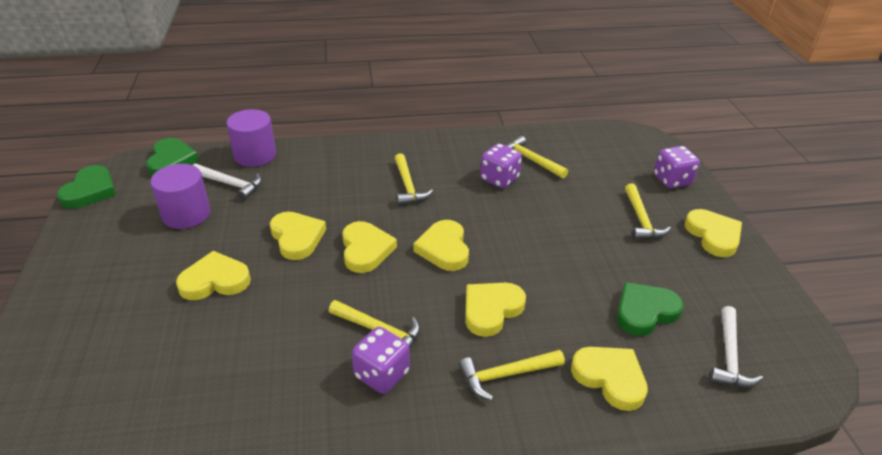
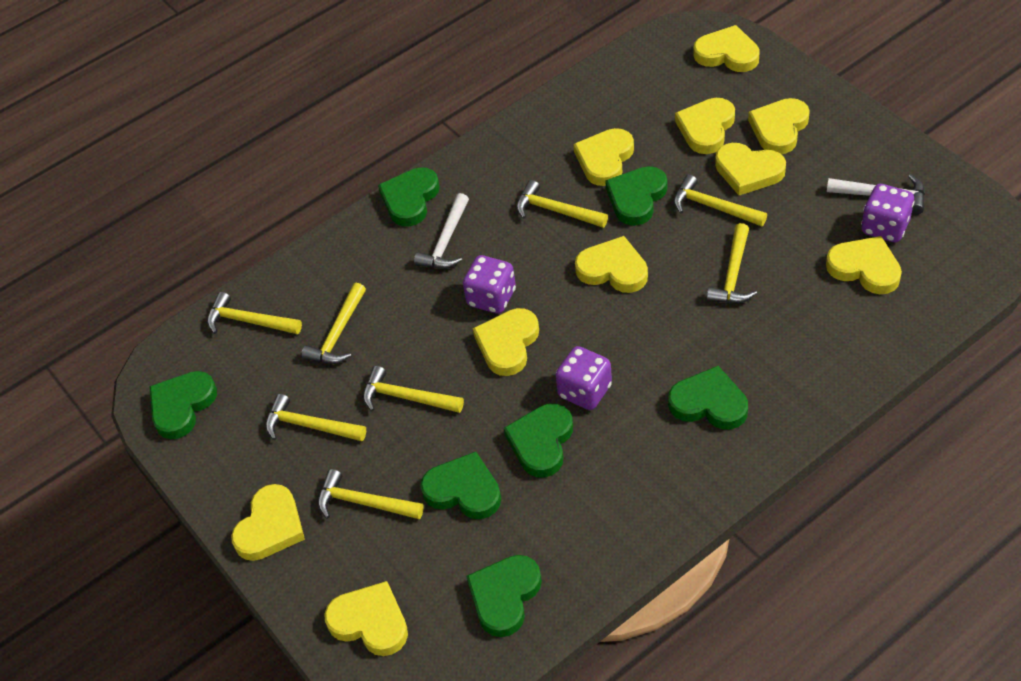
green heart: [57,165,116,209] [146,138,199,176] [617,282,684,336] = 3 -> [149,371,217,439] [378,167,440,227] [420,452,501,519] [466,555,542,637] [504,403,573,478] [605,166,667,226] [668,366,748,430] = 7
purple cylinder: [150,164,210,229] [226,109,276,167] = 2 -> none = 0
yellow hammer: [329,300,420,350] [394,153,433,205] [459,350,565,400] [506,136,568,178] [625,183,671,240] = 5 -> [207,292,302,334] [265,394,366,441] [301,283,366,364] [318,469,424,519] [363,366,464,413] [516,180,608,228] [673,175,767,226] [707,223,757,303] = 8
yellow heart: [176,251,251,300] [270,212,326,260] [342,221,397,273] [414,220,469,271] [465,283,526,337] [571,347,648,411] [685,209,742,257] = 7 -> [231,484,305,561] [324,581,408,656] [473,308,539,376] [573,128,634,186] [575,236,648,293] [675,98,735,154] [693,25,760,72] [715,143,786,195] [748,98,810,154] [826,236,902,294] = 10

